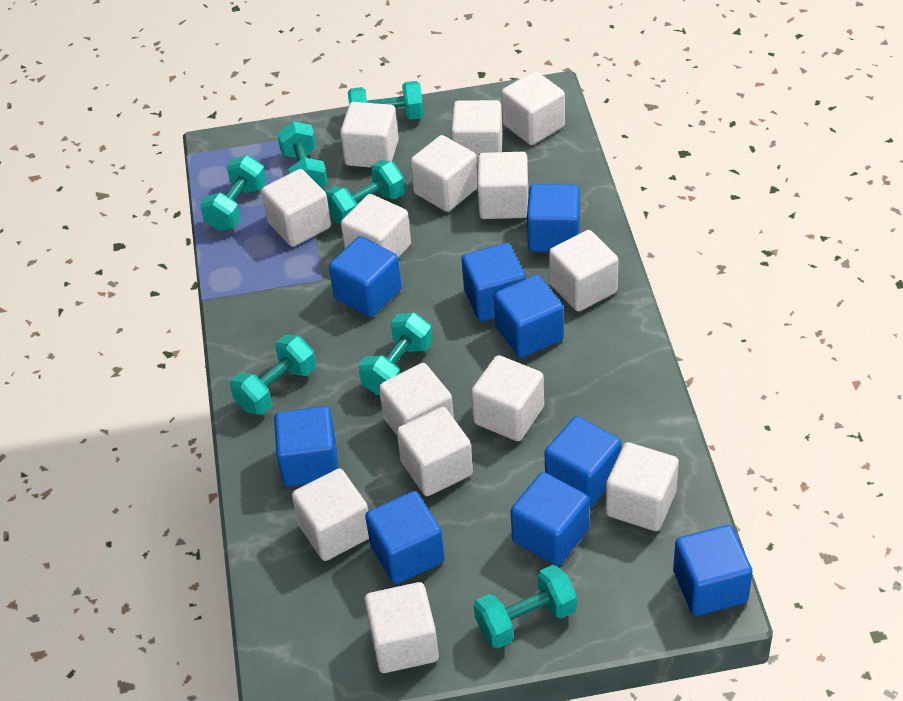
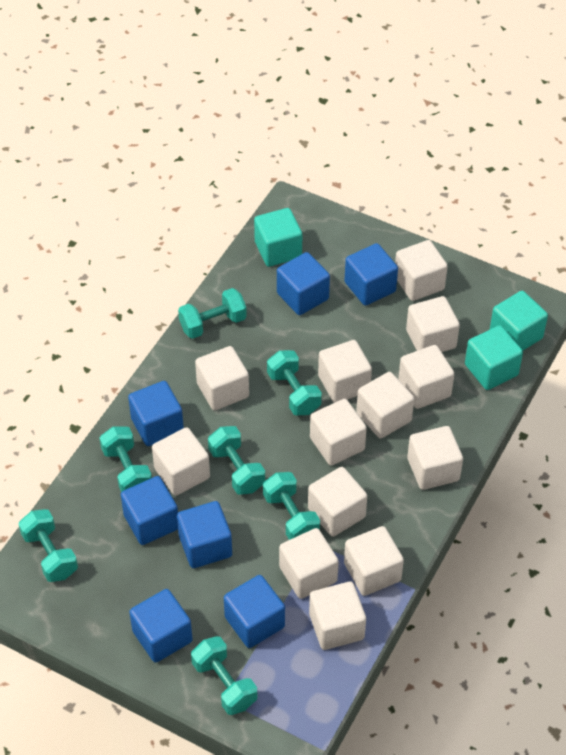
blue cube: [274,406,338,486] [329,236,402,317] [365,491,445,584] [462,243,526,322] [494,275,564,358] [510,472,589,566] [527,184,580,252] [545,416,622,507] [673,525,753,616] = 9 -> [121,476,178,545] [128,381,184,446] [129,589,193,663] [177,501,232,568] [224,575,285,648] [277,252,330,315] [344,243,398,306] = 7
turquoise cube: none = 0 -> [254,208,302,267] [465,325,523,390] [490,291,548,351] = 3
white cube: [261,169,331,247] [292,468,369,561] [340,102,399,168] [341,194,411,258] [364,582,439,673] [379,363,454,435] [396,407,473,496] [410,135,477,212] [451,100,503,163] [471,355,544,441] [477,152,528,219] [501,71,565,145] [549,230,619,312] [605,442,679,531] = 14 -> [152,427,210,496] [195,346,249,411] [279,528,339,599] [308,467,367,537] [309,581,366,650] [310,399,367,465] [318,340,372,403] [344,526,404,596] [356,372,414,438] [395,240,448,301] [398,345,454,409] [406,296,460,352] [407,426,463,490] = 13

